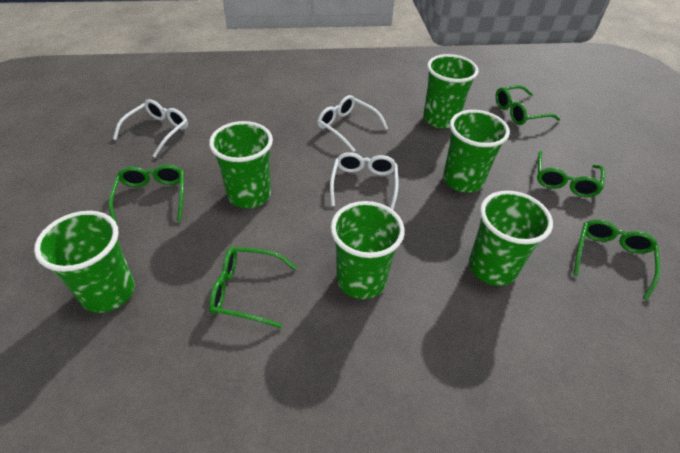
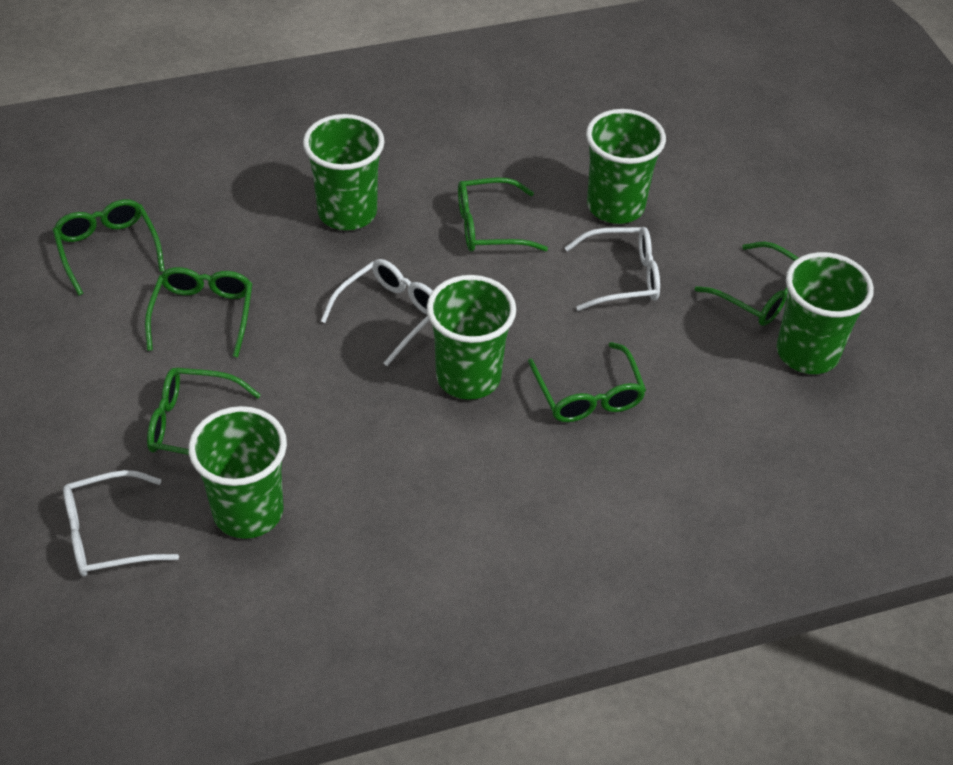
green cup: [34,211,135,313] [209,121,273,208] [331,201,405,299] [423,54,479,128] [443,110,510,193] [469,191,553,286] = 6 -> [188,406,287,539] [303,114,384,230] [427,275,516,400] [586,109,666,224] [776,252,874,374] = 5
green glasses: [109,164,184,224] [209,247,297,328] [495,85,560,125] [537,151,605,197] [573,219,660,300] = 5 -> [53,199,165,296] [145,267,253,357] [147,368,261,455] [458,178,548,252] [528,342,646,422] [695,241,798,326] = 6

